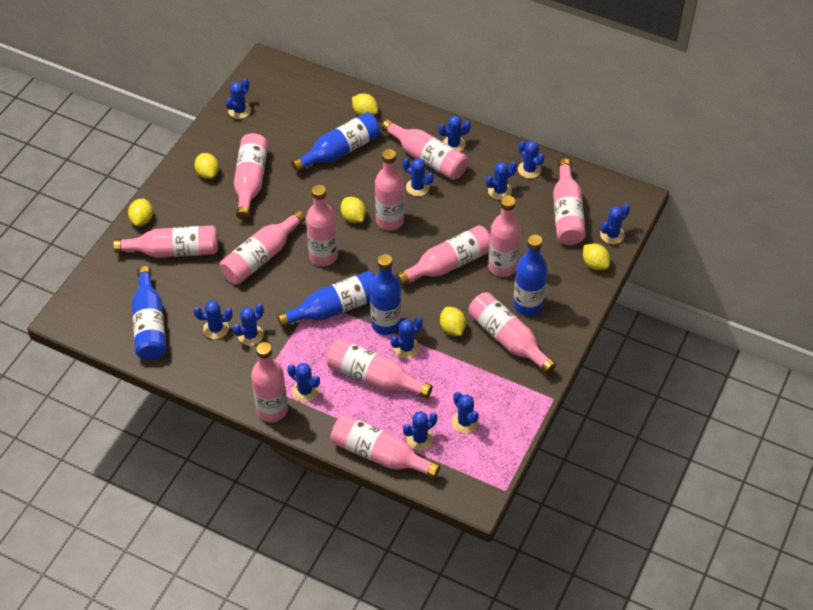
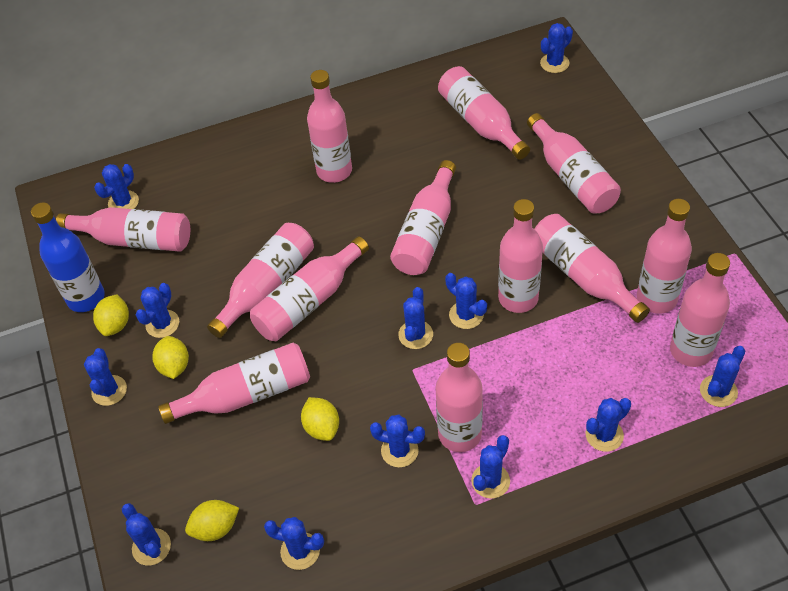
blue bottle: [132,266,166,360] [277,271,375,327] [291,112,381,172] [370,254,401,335] [513,235,547,316] = 5 -> [31,203,105,312] = 1
yellow lemon: [128,198,153,226] [194,153,219,179] [341,197,366,223] [352,93,378,115] [440,307,466,336] [583,243,610,270] = 6 -> [93,294,129,336] [152,336,189,379] [185,500,239,541] [301,397,339,441] = 4

